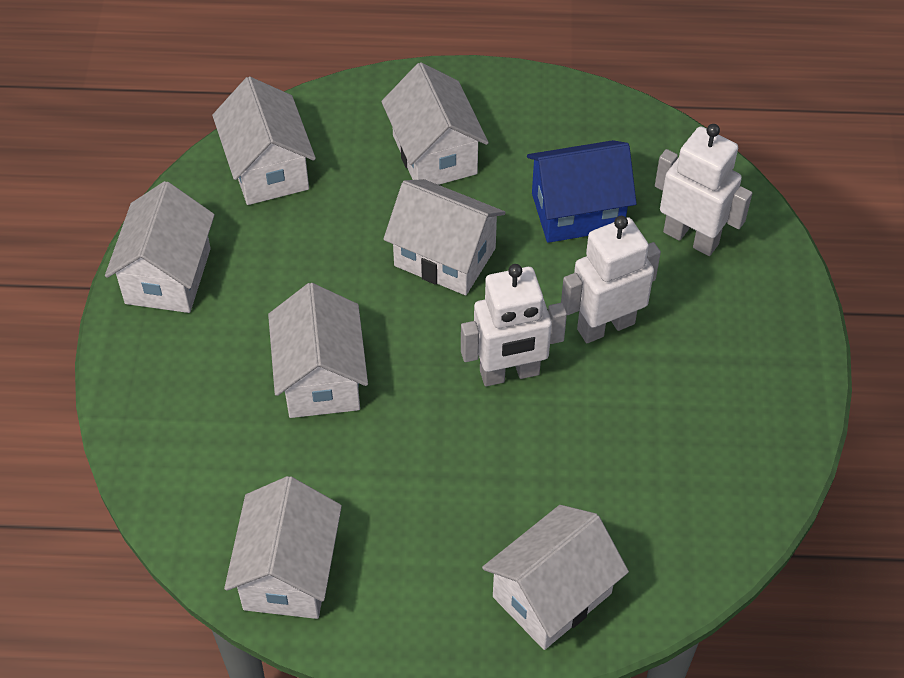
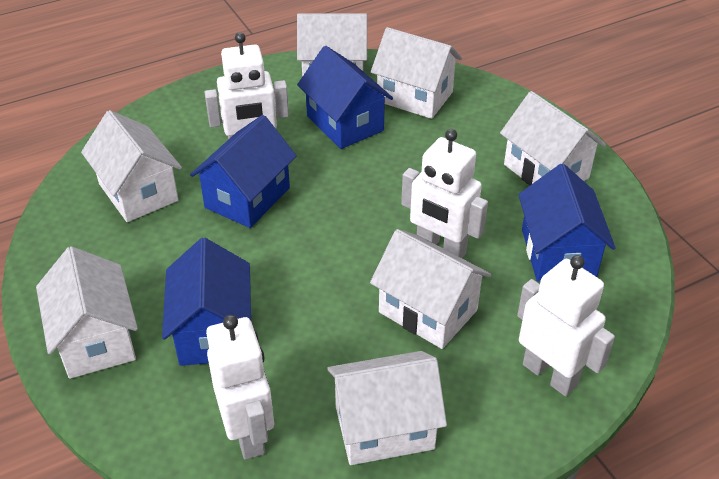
blue house: [527,140,637,243] = 1 -> [162,238,251,366] [190,115,297,228] [297,46,393,149] [518,164,616,281] = 4
white robot: [461,264,567,386] [561,216,661,343] [655,124,752,256] = 3 -> [204,32,289,139] [206,315,274,460] [401,129,488,258] [517,255,615,397] = 4

